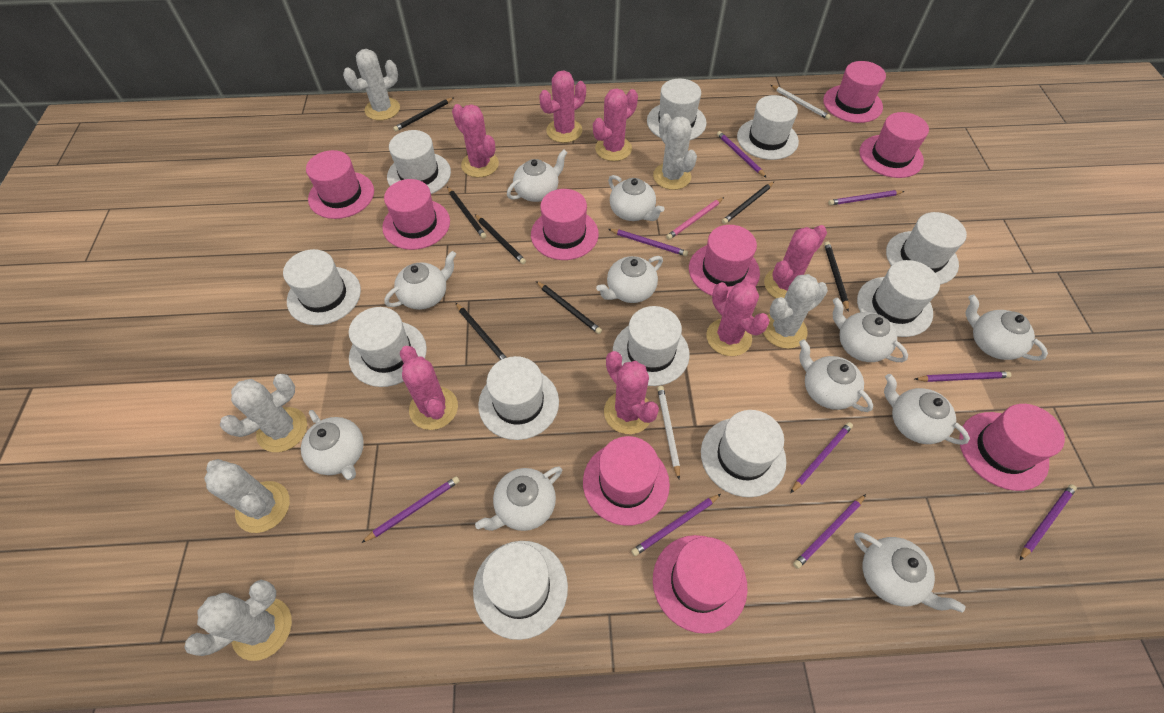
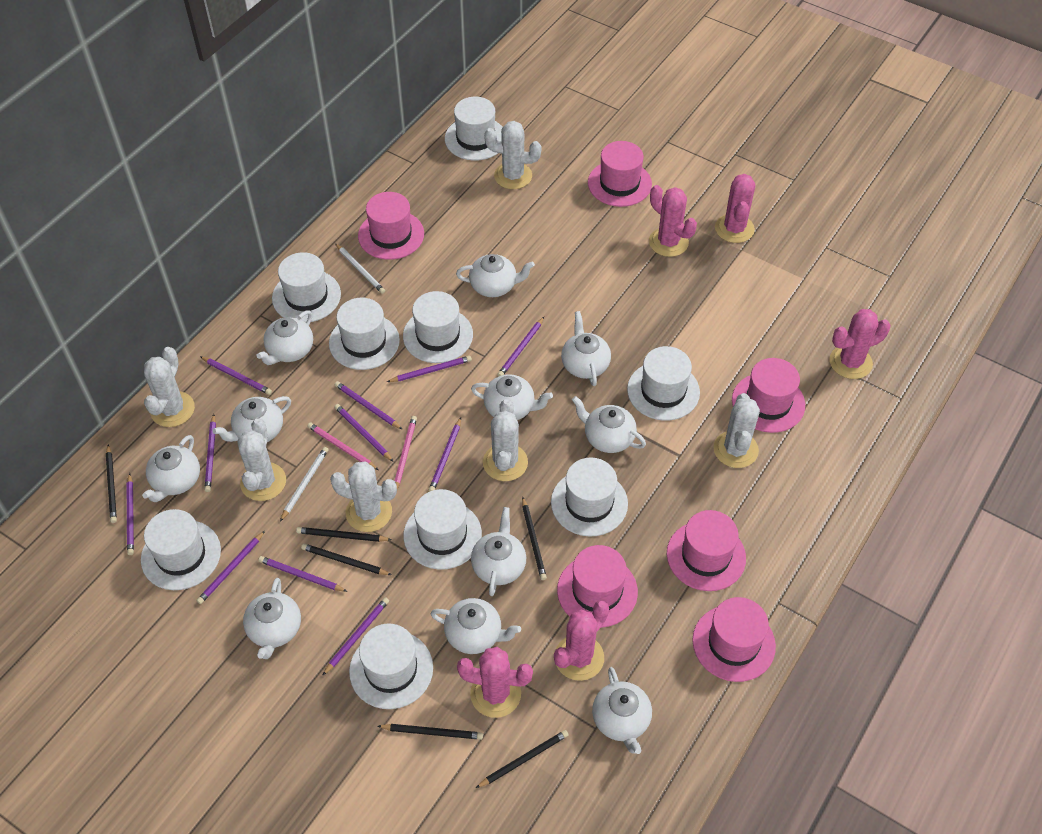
black pencil: [393,98,453,132] [447,187,487,239] [456,303,507,360] [475,214,526,264] [536,281,602,334] [722,182,774,224] [824,241,849,312] = 7 -> [106,444,117,523] [296,527,392,542] [301,543,392,575] [378,724,483,740] [476,730,569,788] [522,496,547,580] = 6
pink cactus: [400,346,458,430] [452,104,499,178] [539,70,586,143] [593,88,638,161] [604,351,659,434] [706,282,770,356] [764,225,827,298] = 7 -> [457,647,533,718] [554,601,609,681] [649,185,697,257] [715,174,755,243] [829,309,891,379] = 5
pink hat: [306,150,374,219] [382,179,450,250] [531,189,599,260] [583,436,670,526] [653,535,748,634] [689,225,760,299] [823,61,886,123] [859,112,929,178] [959,404,1065,491] = 9 -> [358,192,424,260] [557,545,638,628] [588,141,652,207] [667,510,746,591] [692,597,776,682] [732,358,805,433] = 6
pink pencil: [666,197,724,240] = 1 -> [307,422,379,470] [395,416,417,489] = 2
purple pencil: [361,476,460,543] [609,229,688,256] [631,494,721,556] [717,131,767,178] [790,422,853,493] [793,494,866,569] [828,190,905,205] [915,371,1011,382] [1020,484,1077,560] = 9 -> [127,473,134,555] [197,531,265,604] [200,356,272,395] [204,414,216,492] [258,556,348,592] [322,597,389,676] [334,404,393,461] [335,381,402,429] [387,356,472,382] [429,417,461,492] [498,317,544,376] = 11
white hat: [283,249,361,325] [349,307,427,387] [387,130,451,194] [473,541,568,640] [478,356,559,440] [613,306,690,386] [647,79,707,140] [701,410,786,497] [737,95,799,160] [857,260,940,337] [886,212,967,285] = 11 -> [141,509,221,590] [272,252,341,323] [329,298,400,370] [349,624,433,709] [403,291,473,363] [403,489,482,570] [445,97,503,161] [551,457,628,537] [627,346,700,421] = 9

